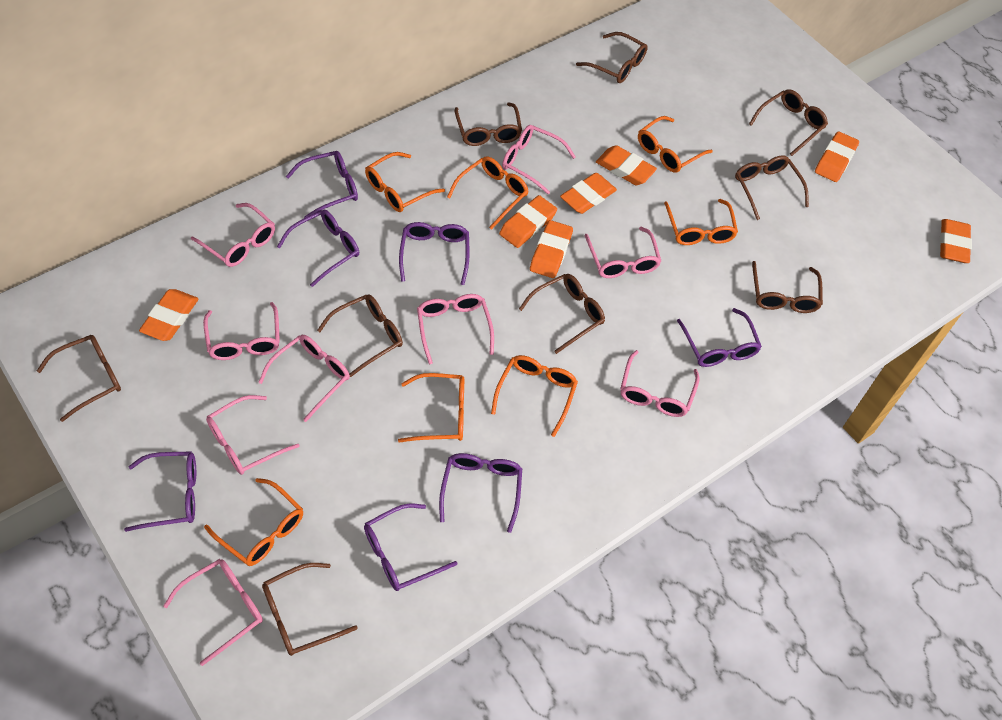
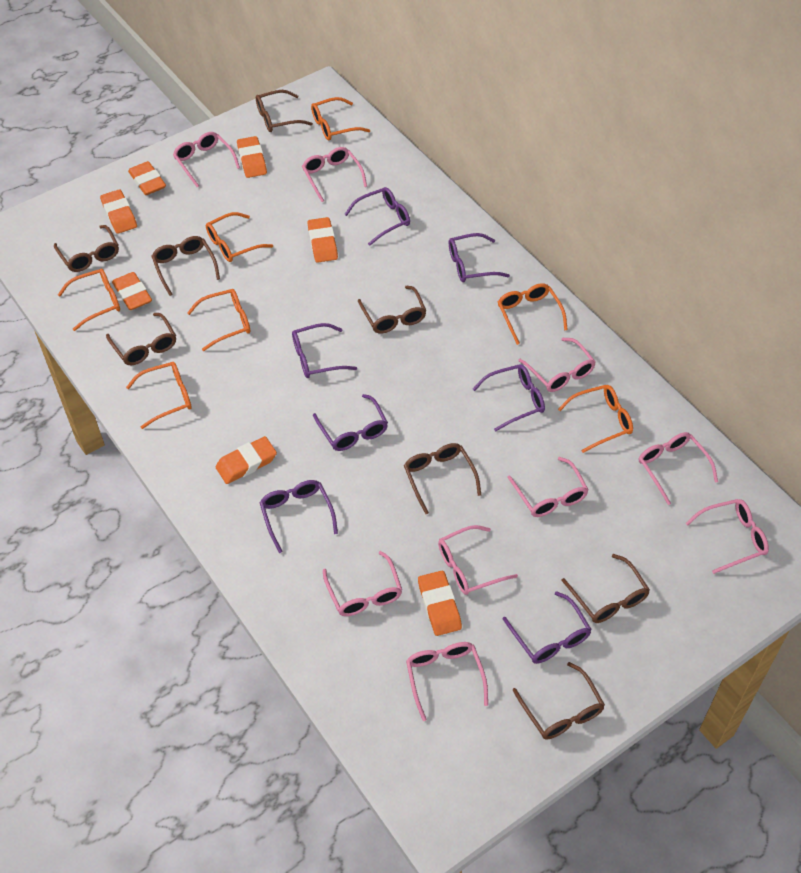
brown glasses: [37,335,121,422] [262,563,358,656] [317,294,403,377] [454,103,522,146] [519,274,605,354] [576,32,648,83] [735,155,809,220] [749,89,828,156] [752,261,823,313] = 9 -> [54,225,119,272] [106,313,176,365] [151,236,220,296] [256,90,313,132] [358,286,426,333] [404,443,481,514] [512,662,605,740] [561,554,650,623] = 8

